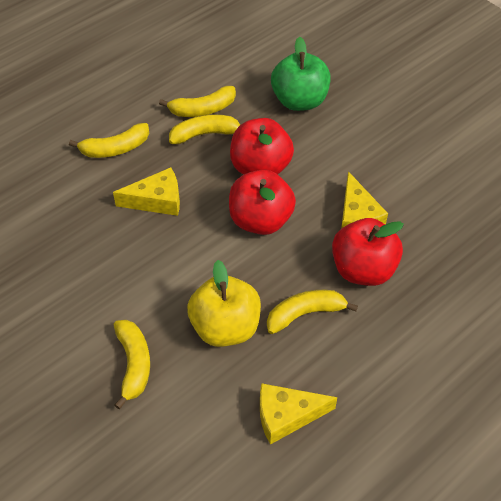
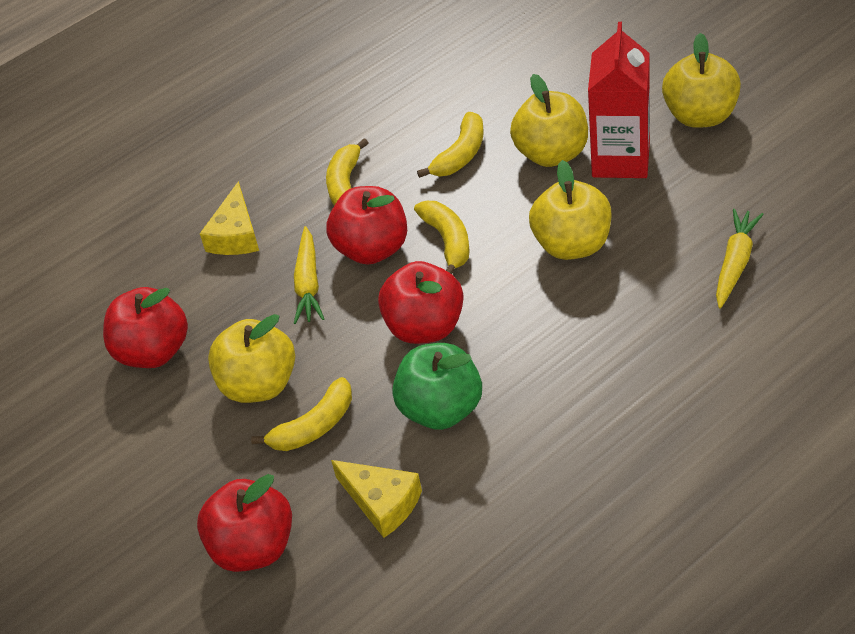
red apple: [229,169,296,235] [230,118,294,175] [332,218,404,286] = 3 -> [103,287,188,368] [197,474,292,572] [327,186,407,265] [378,261,464,344] = 4
red carton: none = 0 -> [588,22,650,178] = 1
yellow apple: [187,260,261,347] = 1 -> [208,314,295,403] [510,74,588,167] [529,160,611,260] [662,33,741,128] = 4
yellow banana: [69,123,149,158] [114,320,150,409] [159,86,236,117] [169,114,240,144] [267,290,358,334] = 5 -> [251,377,352,451] [326,138,368,206] [414,201,470,274] [417,112,484,178] = 4
yellow carrot: none = 0 -> [294,226,324,324] [716,209,764,309] = 2
yellow cheese: [113,167,180,216] [260,383,337,445] [341,171,388,228] = 3 -> [200,181,259,255] [331,460,422,538] = 2

